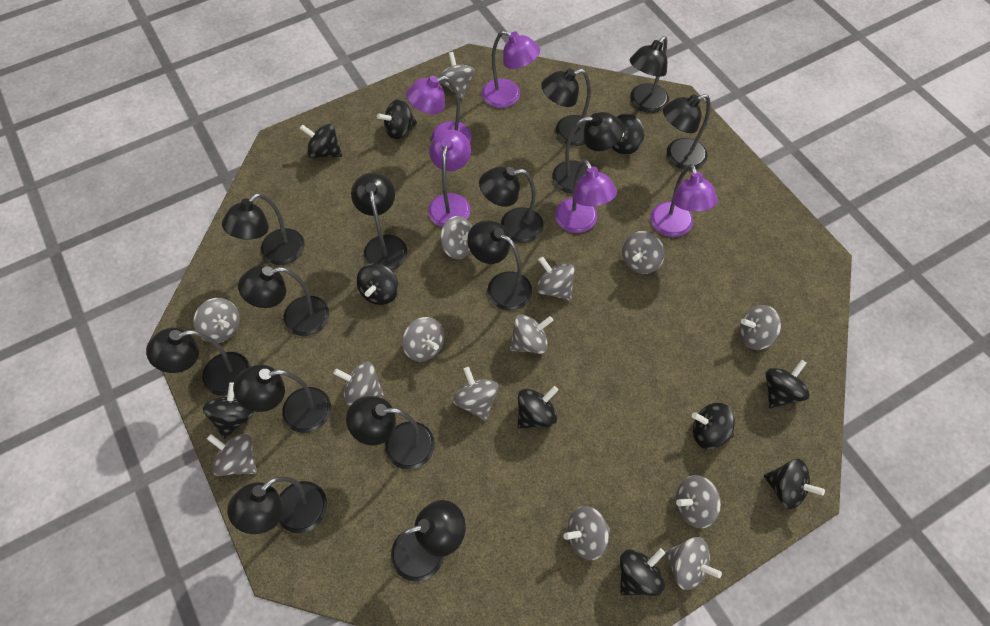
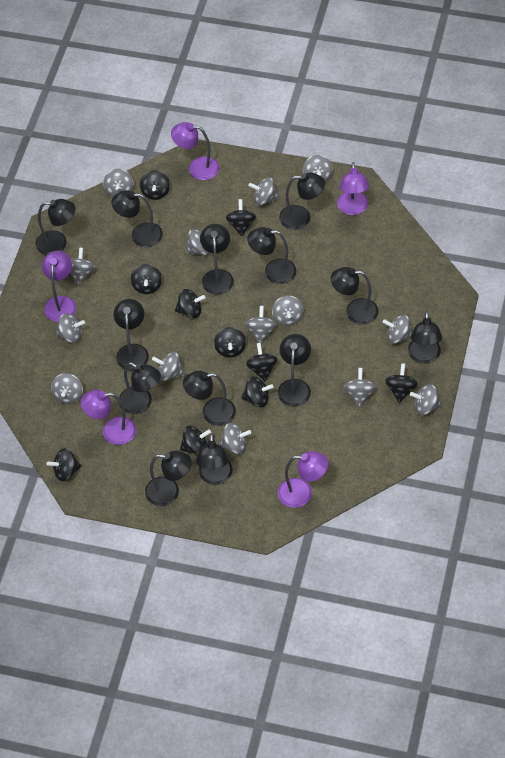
black lamp: [146,328,250,396] [222,193,305,265] [227,476,327,534] [233,365,331,433] [238,265,329,336] [346,396,435,470] [351,172,407,270] [391,500,466,582] [467,220,532,311] [479,167,544,243] [541,69,591,146] [552,112,624,194] [630,36,669,113] [663,94,711,170] = 14 -> [35,199,75,255] [112,190,163,247] [113,299,149,371] [119,362,161,414] [145,451,192,506] [183,371,236,426] [196,434,233,485] [200,224,234,295] [247,227,296,284] [278,334,311,407] [279,173,325,230] [331,267,379,325] [408,311,442,364] = 13

